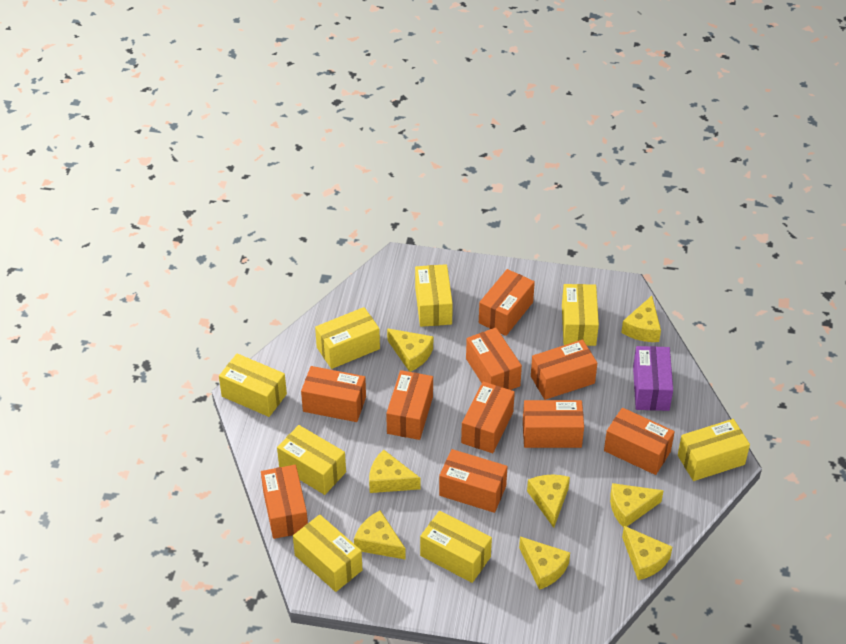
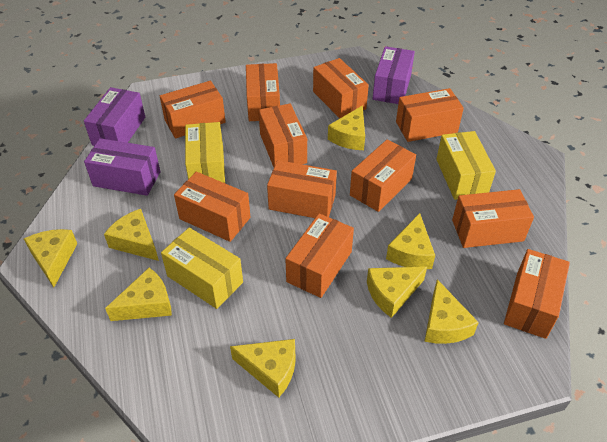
orange box: [261,465,308,539] [301,366,366,422] [386,370,433,440] [439,449,508,513] [461,381,515,453] [466,328,522,390] [479,269,535,336] [523,400,584,448] [531,340,597,400] [604,408,675,475] = 10 -> [160,81,226,139] [174,172,250,242] [246,63,280,121] [259,104,307,167] [267,160,337,218] [285,213,354,298] [313,58,369,118] [350,139,416,212] [396,88,464,142] [452,189,534,248] [504,249,570,339] = 11
purple box: [633,346,673,411] = 1 -> [84,87,145,146] [84,138,161,196] [373,46,415,104] = 3
yellow box: [219,354,287,417] [277,425,346,495] [293,514,362,592] [315,307,380,369] [415,264,453,327] [420,511,492,583] [562,284,599,346] [678,419,750,481] = 8 -> [161,228,243,309] [185,122,225,183] [436,131,496,200] = 3

